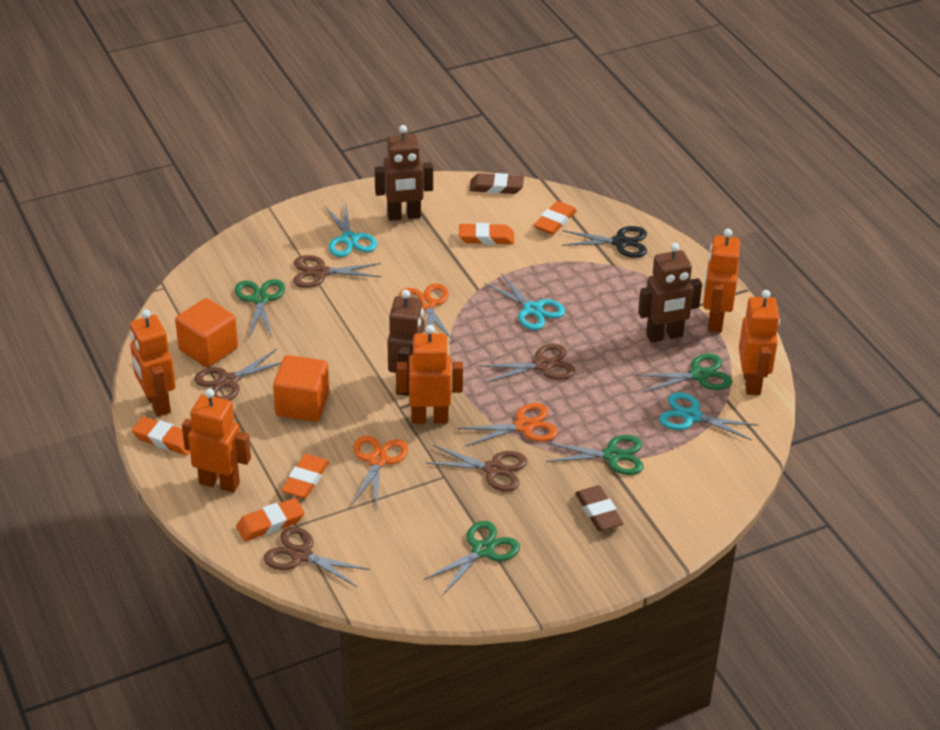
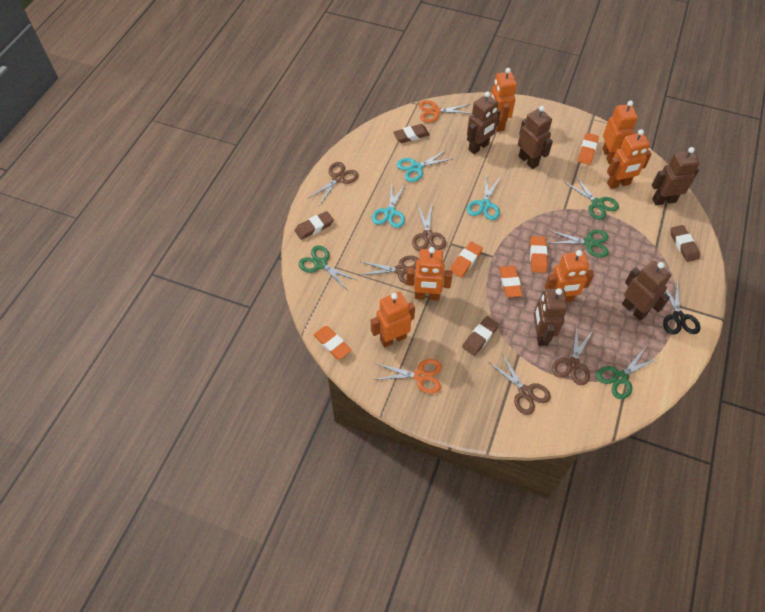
brown eraser: [469,173,524,194] [575,485,624,531] = 2 -> [295,211,334,240] [393,124,430,143] [462,316,499,356] [671,225,700,262] = 4
brown robot: [374,125,433,221] [387,289,424,396] [638,243,702,342] = 3 -> [467,91,501,154] [518,106,553,169] [534,288,568,346] [622,261,671,321] [652,147,700,205] = 5
orange cube: [175,298,238,367] [273,355,329,422] = 2 -> none = 0
orange robot: [130,309,176,417] [182,388,251,493] [397,325,463,424] [703,229,740,333] [739,290,780,395] = 5 -> [371,292,415,348] [406,247,452,301] [491,68,517,132] [544,250,594,302] [602,101,638,164] [607,129,652,189] = 6
orange scissors: [352,436,408,506] [399,283,454,342] [458,403,558,446] = 3 -> [374,359,442,394] [418,100,472,123] = 2

